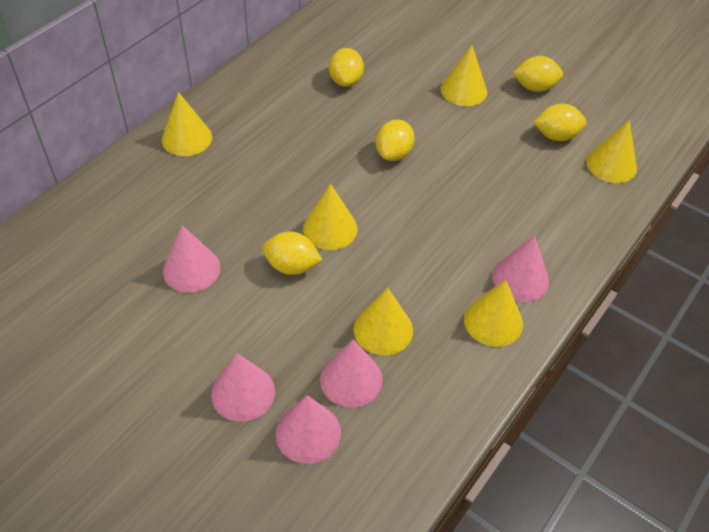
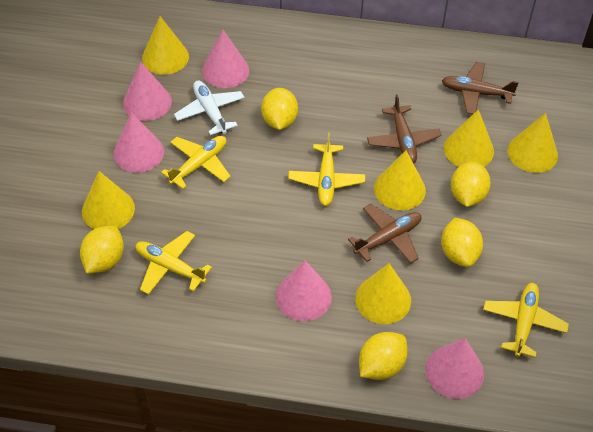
brown plane: none = 0 -> [348,204,421,264] [367,94,442,164] [442,62,519,114] = 3
white plane: none = 0 -> [174,81,245,135] = 1
yellow plane: none = 0 -> [136,231,212,295] [161,136,231,189] [288,132,365,206] [483,283,569,357] = 4

